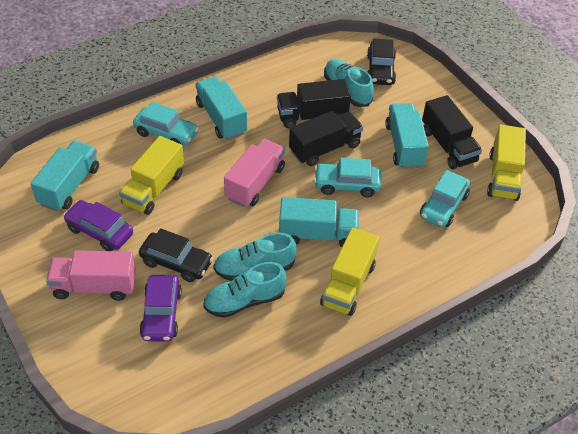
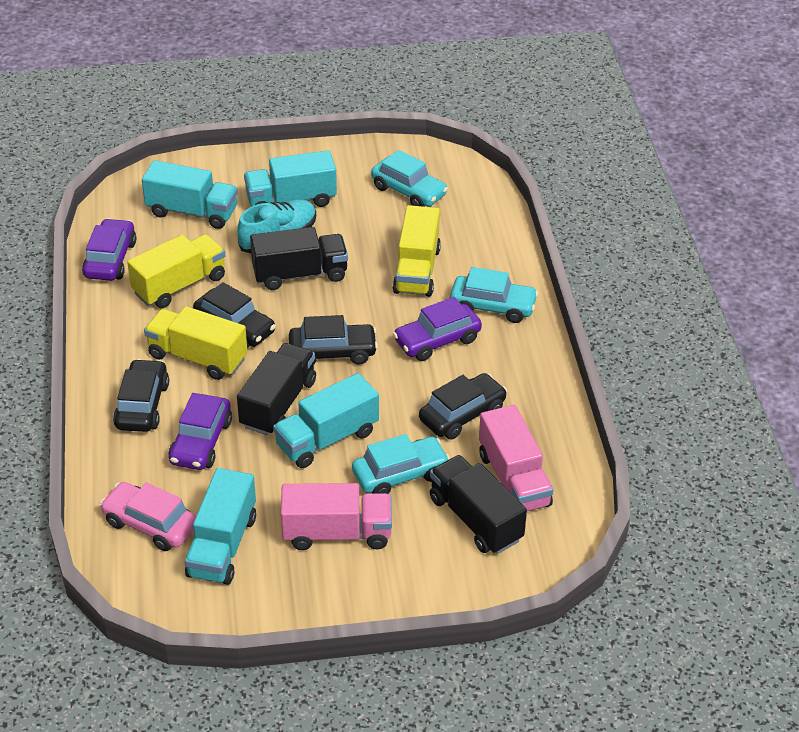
black car: [139,228,213,282] [367,38,396,85] = 2 -> [113,359,169,432] [193,282,276,348] [289,315,378,365] [419,373,507,440] = 4
pink car: none = 0 -> [100,482,196,551] = 1
purple car: [63,200,133,251] [139,275,182,342] = 2 -> [82,218,136,281] [169,393,232,470] [393,297,482,361] = 3
turquoise shoe: [203,262,286,318] [213,233,297,281] [324,59,374,107] = 3 -> [237,199,316,253] = 1

